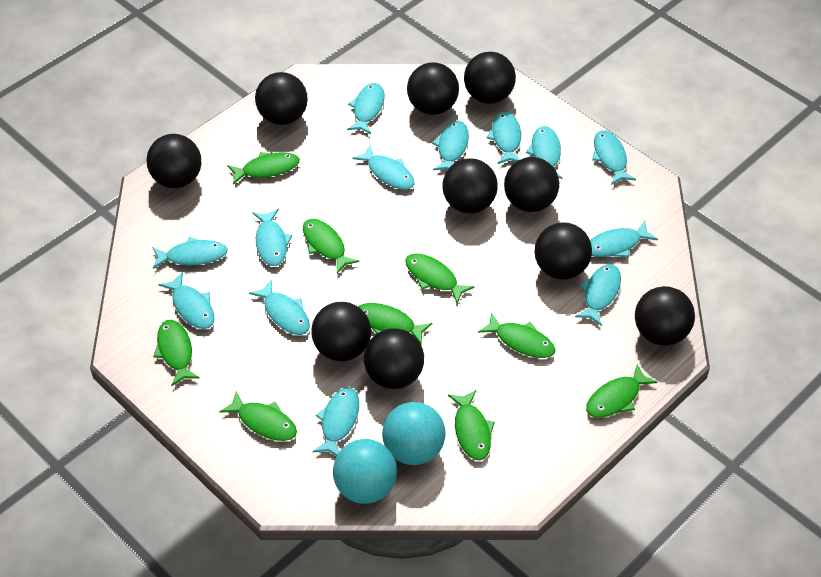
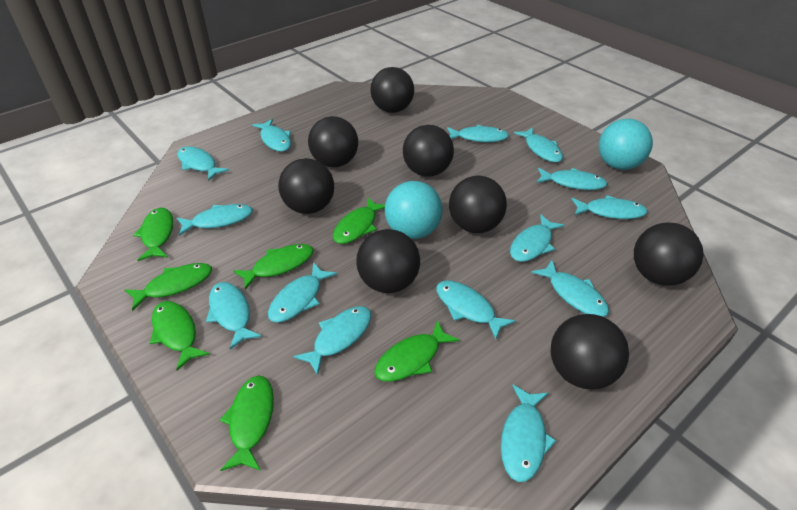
black ball: [147,134,201,188] [255,72,308,125] [311,302,371,361] [364,328,424,389] [407,62,459,115] [442,158,498,214] [464,52,516,104] [504,157,559,212] [534,222,592,280] [635,286,695,346] = 10 -> [278,158,334,214] [308,116,358,167] [356,229,420,293] [370,67,414,113] [403,125,454,177] [449,176,507,233] [550,314,629,390] [634,222,704,286] = 8
green fish: [153,320,200,386] [219,391,297,441] [227,152,300,185] [303,219,360,274] [358,303,433,345] [405,253,475,304] [448,390,495,461] [478,312,556,358] [586,364,658,418] = 9 -> [125,263,212,311] [133,208,173,261] [150,301,210,370] [220,376,274,471] [233,244,314,290] [333,197,385,244] [374,320,460,382] = 7
turquoise fish: [152,237,228,269] [158,272,215,329] [249,280,310,335] [252,209,292,266] [312,387,359,456] [347,83,384,134] [352,145,414,190] [432,121,469,170] [487,111,521,164] [526,126,563,179] [575,264,621,326] [590,221,658,257] [592,130,636,185] = 13 -> [177,146,229,181] [177,204,253,236] [206,282,262,350] [252,119,291,152] [268,262,337,322] [293,306,371,375] [436,281,516,340] [447,125,509,142] [501,384,556,482] [510,214,565,262] [514,127,563,162] [531,260,609,317] [537,168,607,190] [571,195,648,219] = 14

